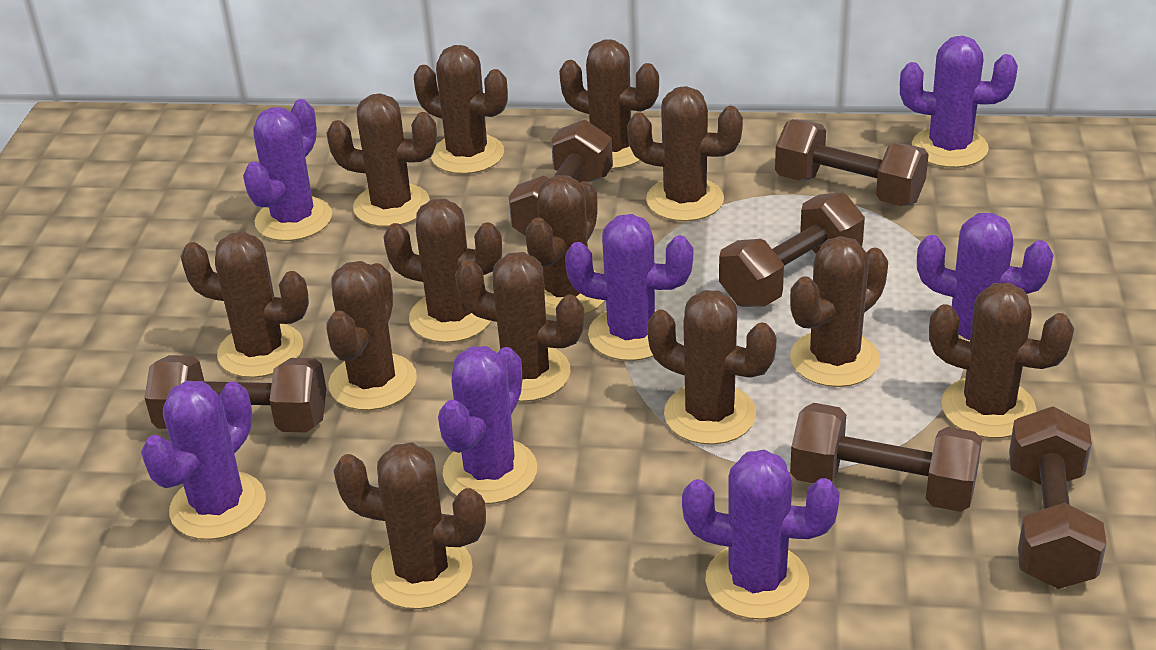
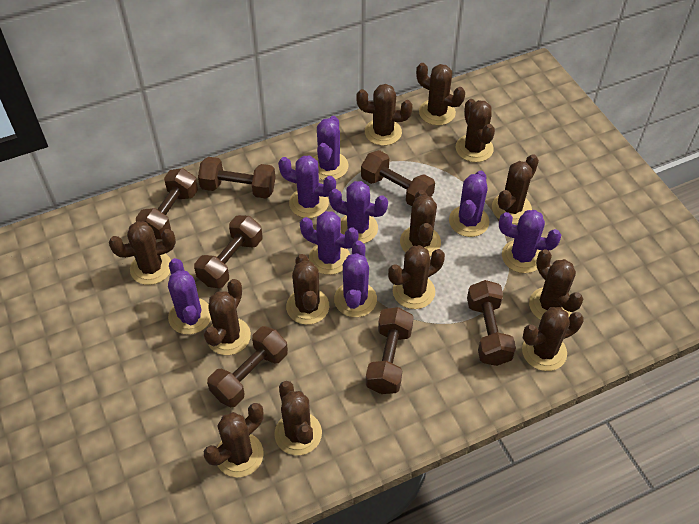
brown dumbbell: [144,355,326,432] [509,120,613,236] [719,192,865,307] [775,119,929,206] [790,403,982,512] [1009,406,1107,589] = 6 -> [136,168,198,239] [194,215,263,288] [198,157,276,199] [207,326,288,407] [361,150,435,206] [366,307,414,394] [467,280,516,366] = 7
purple cactus: [141,381,266,540] [243,99,332,241] [438,346,537,504] [565,214,693,361] [682,450,840,619] [900,36,1018,168] [917,213,1054,341] = 7 -> [168,258,211,334] [278,155,336,218] [300,211,358,275] [314,116,349,180] [329,181,388,243] [334,241,377,317] [449,171,489,237] [499,210,561,273] = 8

